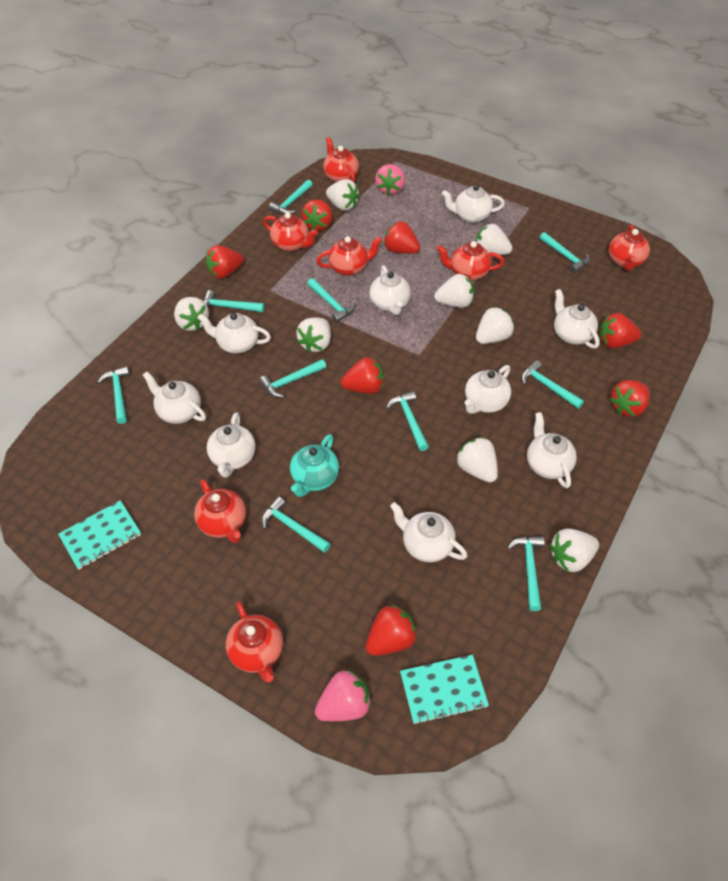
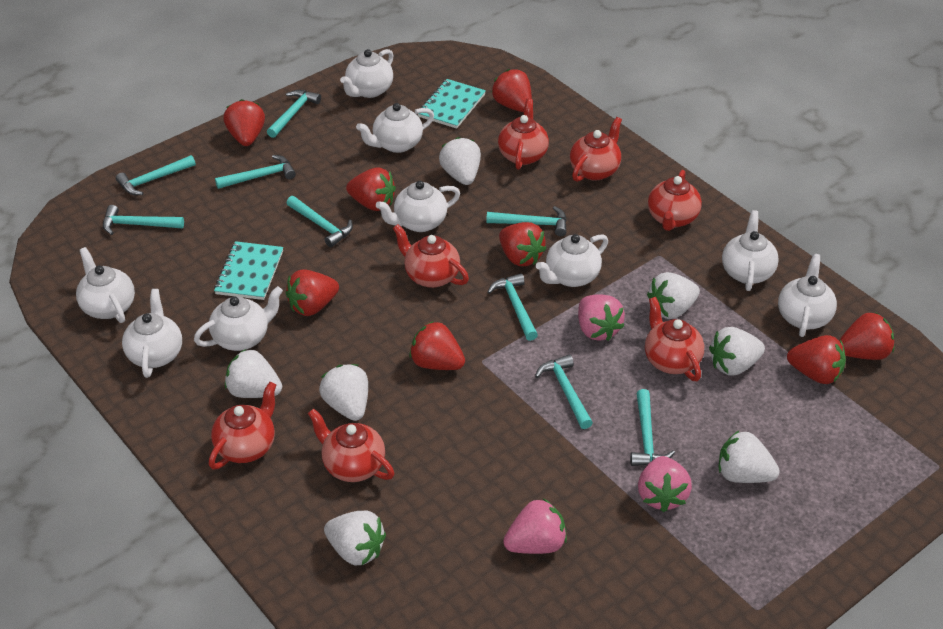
pink strawberry: [315,670,371,721] [375,164,405,195] = 2 -> [503,498,567,554] [578,294,625,341] [638,456,692,512] = 3
red strawberry: [206,245,244,279] [302,200,332,231] [341,357,384,394] [366,604,418,656] [384,221,420,254] [599,313,641,348] [610,380,650,417] = 7 -> [223,99,265,146] [286,269,339,316] [346,167,396,211] [409,321,465,370] [491,69,532,112] [499,222,547,266] [787,335,846,384] [839,312,894,360] = 8
turquoise hammer: [98,367,130,424] [204,290,264,314] [259,359,326,398] [262,497,330,553] [269,180,313,214] [307,278,355,323] [386,391,429,451] [507,536,545,611] [521,360,584,409] [539,232,590,273] = 10 -> [103,205,184,235] [116,155,196,195] [215,155,296,189] [267,90,321,138] [286,196,353,247] [486,206,567,236] [487,273,538,341] [535,354,593,429] [630,389,675,466] = 9
turquoise teapot: [290,434,339,497] = 1 -> none = 0
white strawberry: [174,297,209,331] [296,317,331,353] [326,179,360,211] [434,274,474,308] [456,437,498,483] [476,224,512,255] [476,307,514,344] [550,528,599,572] = 8 -> [225,349,282,398] [319,364,368,421] [324,511,386,565] [439,137,481,185] [647,272,700,319] [709,327,765,376] [719,430,780,483] = 7

